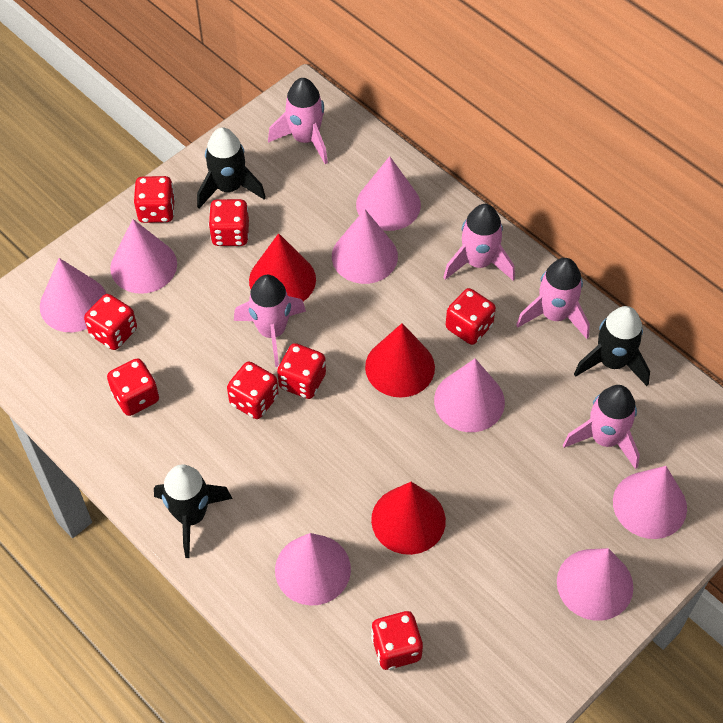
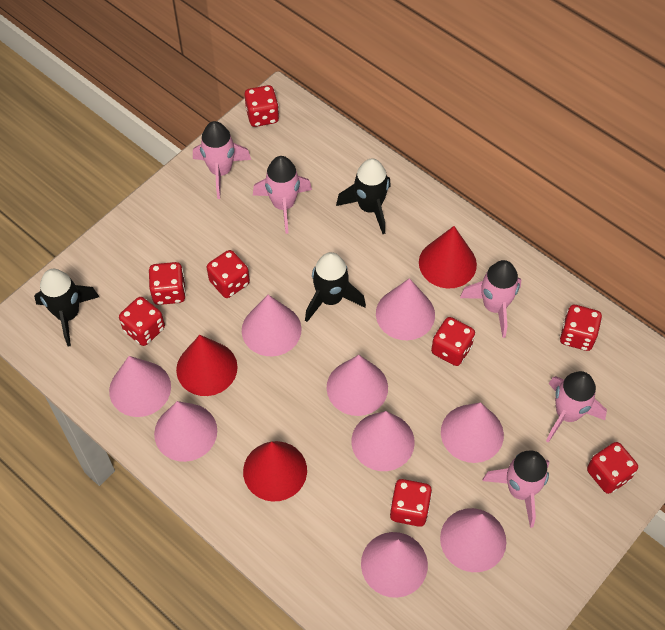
pink cone: [40,258,106,332] [110,219,177,294] [275,533,351,606] [332,209,398,284] [356,156,421,231] [434,358,505,432] [557,548,633,621] [613,466,687,539] = 8 -> [109,356,171,417] [154,401,217,462] [242,295,302,356] [327,355,388,416] [351,411,415,471] [361,532,428,598] [376,278,435,340] [440,508,507,572] [441,402,504,463] = 9

